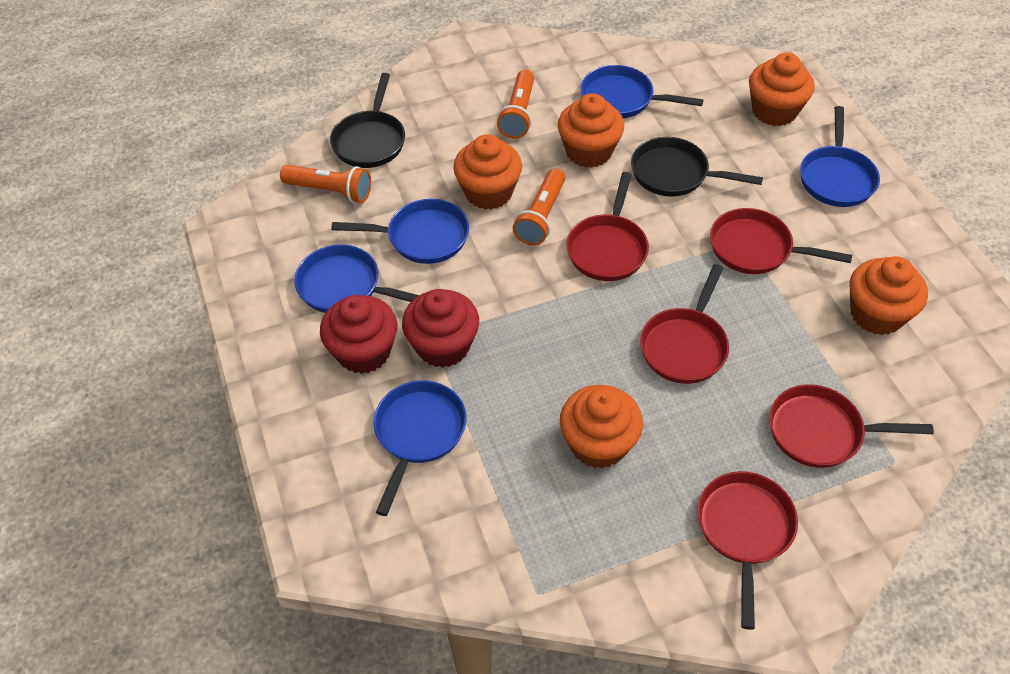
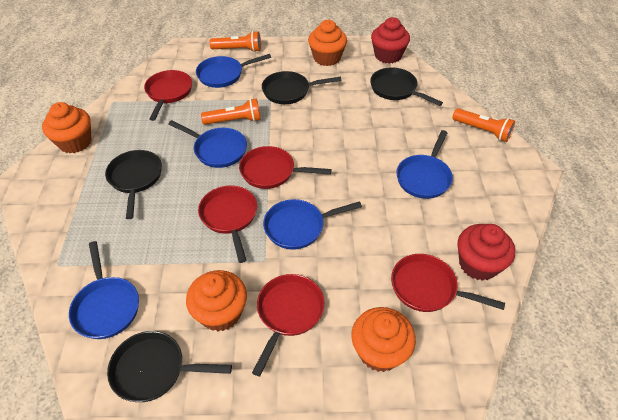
black pan: [330,73,405,168] [631,137,763,197] = 2 -> [105,150,162,219] [107,331,232,402] [262,71,341,104] [370,67,443,106] = 4
orange cupcake: [453,134,522,210] [558,93,624,168] [560,385,643,469] [749,53,815,126] [850,256,928,335] = 5 -> [42,102,92,153] [186,270,247,331] [308,20,347,66] [351,307,416,372] = 4

